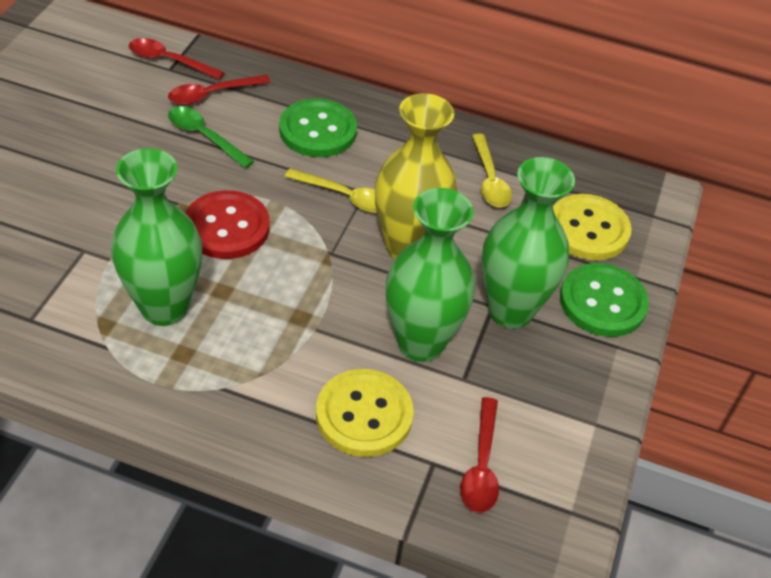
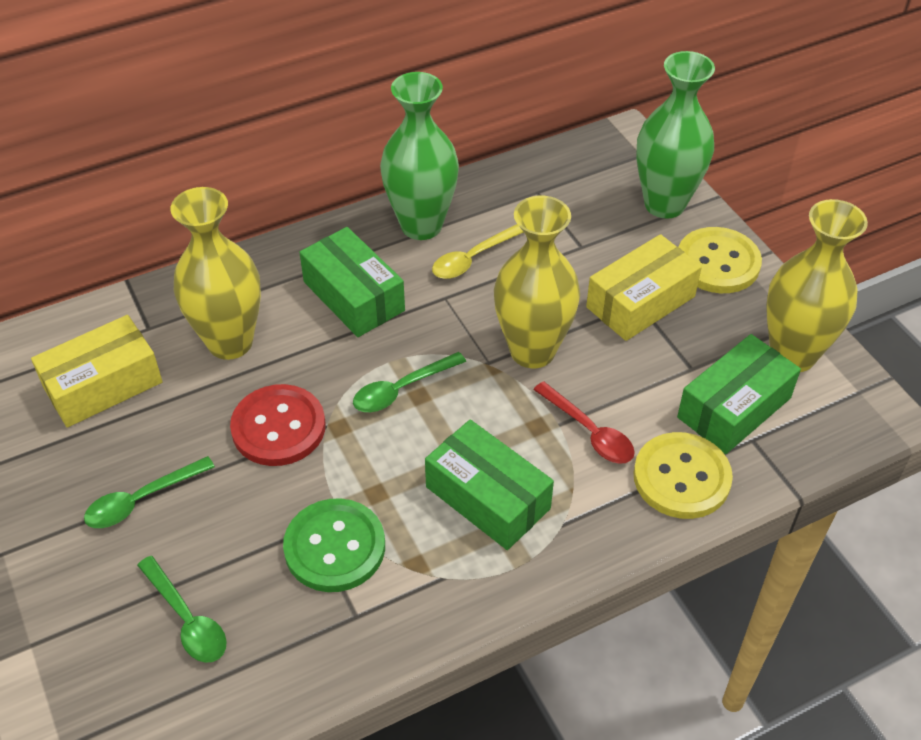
green box: none = 0 -> [299,227,405,337] [425,420,554,550] [677,334,801,454] = 3
green button: [279,98,357,157] [560,263,649,337] = 2 -> [283,498,385,592] = 1
green spoon: [168,106,254,168] = 1 -> [84,456,215,528] [137,556,227,663] [353,352,466,412] = 3
green vase: [111,148,202,326] [386,188,475,362] [482,157,575,329] = 3 -> [380,72,459,240] [636,51,715,219] = 2
red spoon: [129,38,225,80] [168,75,271,105] [460,397,499,513] = 3 -> [533,381,635,464] = 1
yellow box: none = 0 -> [31,315,163,428] [586,234,702,341] = 2
yellow spoon: [285,168,377,213] [472,134,512,207] = 2 -> [432,224,524,279] = 1
yellow vase: [375,93,457,260] = 1 -> [171,187,261,360] [494,196,580,368] [766,199,868,372] = 3

